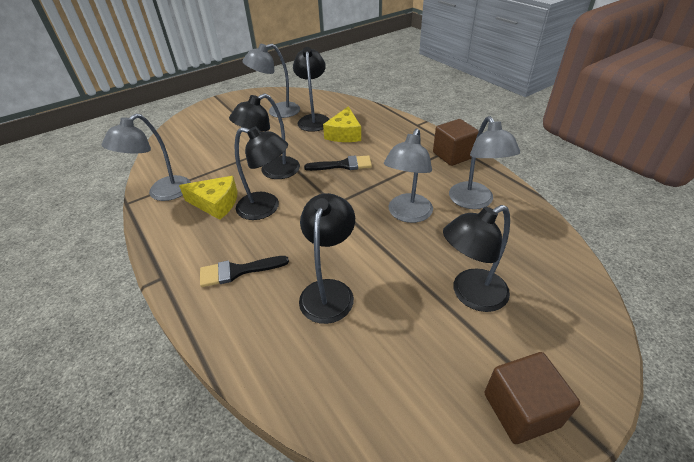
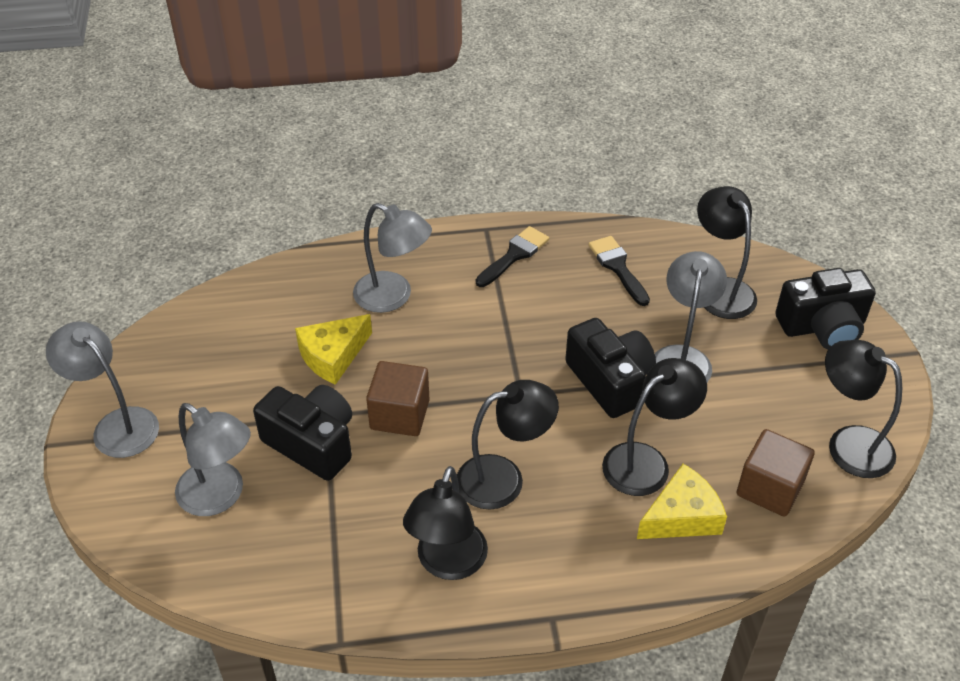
black camera: none = 0 -> [253,385,352,481] [565,318,656,418] [775,268,876,350] = 3

